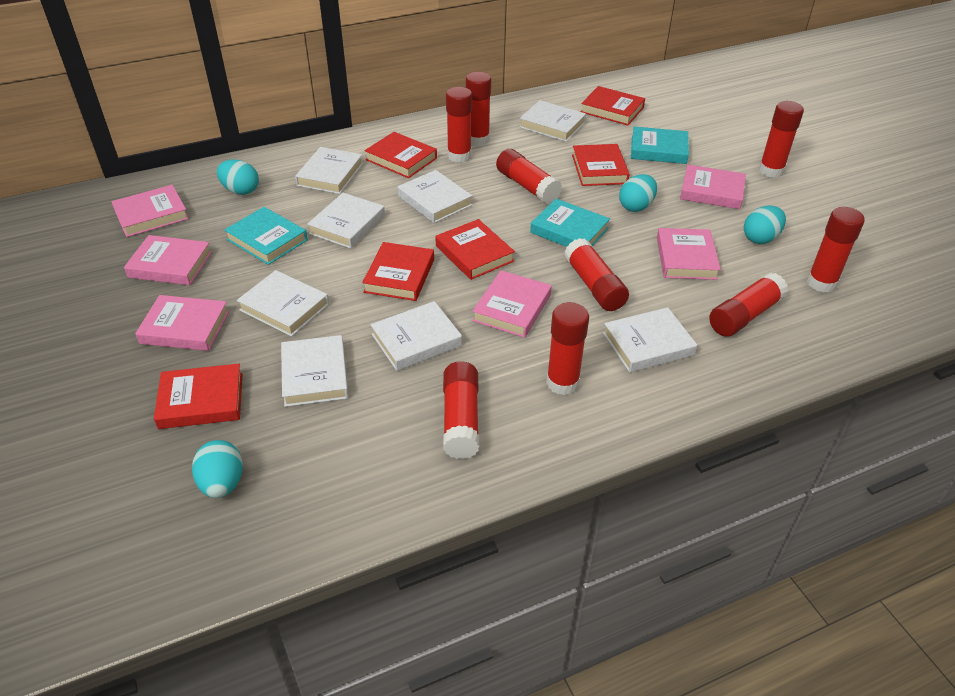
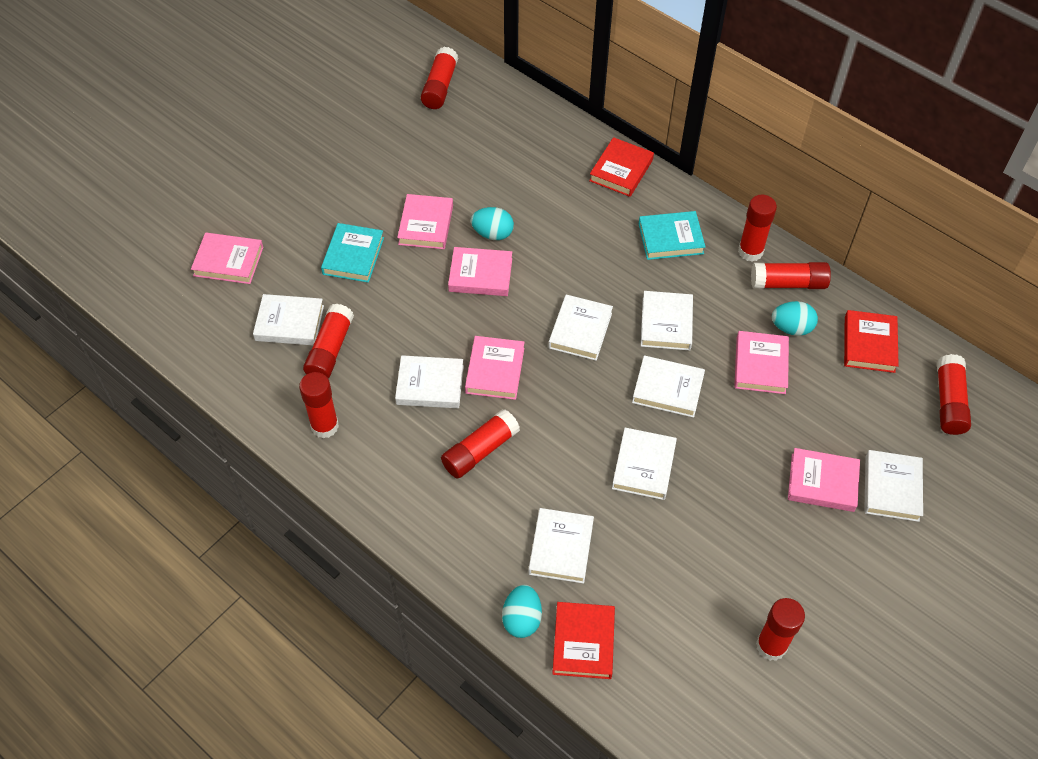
red book: [154,364,243,429] [362,242,434,301] [365,132,437,178] [435,219,515,280] [572,144,630,186] [581,86,645,125] = 6 -> [552,602,615,679] [589,137,654,197] [844,310,899,373] = 3
red glue stick: [443,361,479,459] [446,87,472,163] [466,72,491,146] [496,149,562,204] [546,302,589,395] [564,238,629,311] [709,272,788,337] [759,101,804,178] [807,207,865,293] = 9 -> [299,372,339,439] [303,303,354,378] [421,47,458,109] [441,409,520,479] [738,195,777,262] [751,262,831,289] [756,598,805,661] [937,354,971,435] = 8
turquoise book: [224,207,308,265] [530,199,610,247] [631,126,689,164] = 3 -> [321,223,384,283] [639,211,706,260] = 2
turquoise egg: [192,440,243,498] [217,160,259,195] [619,174,657,212] [744,206,786,244] = 4 -> [471,207,514,240] [502,585,542,638] [772,301,818,336] = 3

